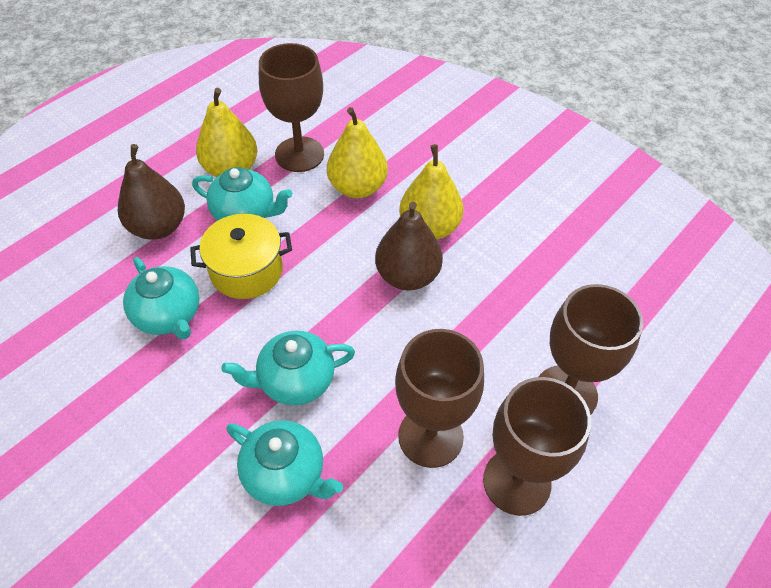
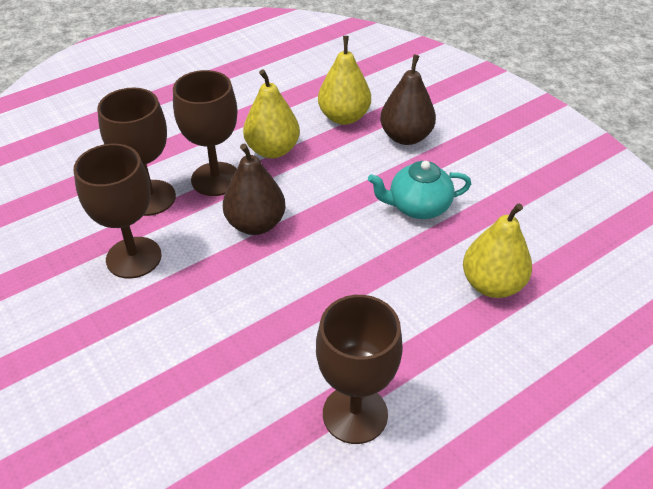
turquoise teapot: [123,257,200,339] [192,167,293,221] [221,331,355,406] [226,420,343,506] = 4 -> [368,161,471,219] = 1
yellow pot: [190,214,292,299] = 1 -> none = 0

